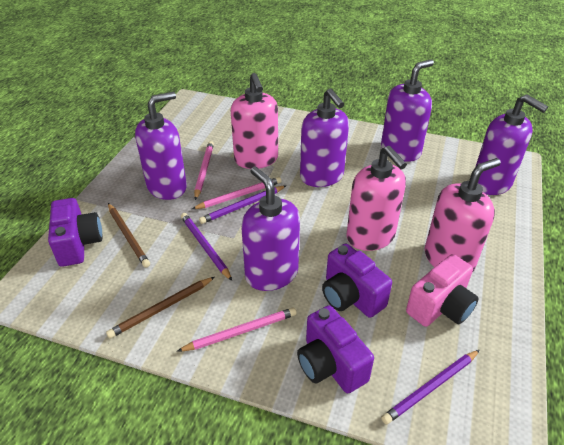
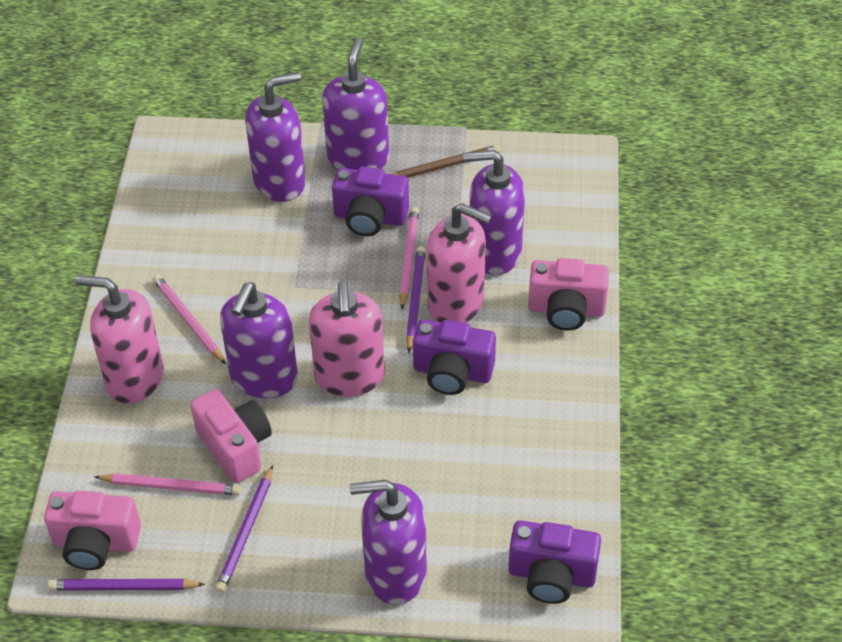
brown pencil: [106,277,215,338] [108,203,150,268] = 2 -> [392,145,501,178] = 1
pink camera: [406,254,479,327] = 1 -> [44,491,141,570] [190,389,272,483] [528,258,609,331] = 3

